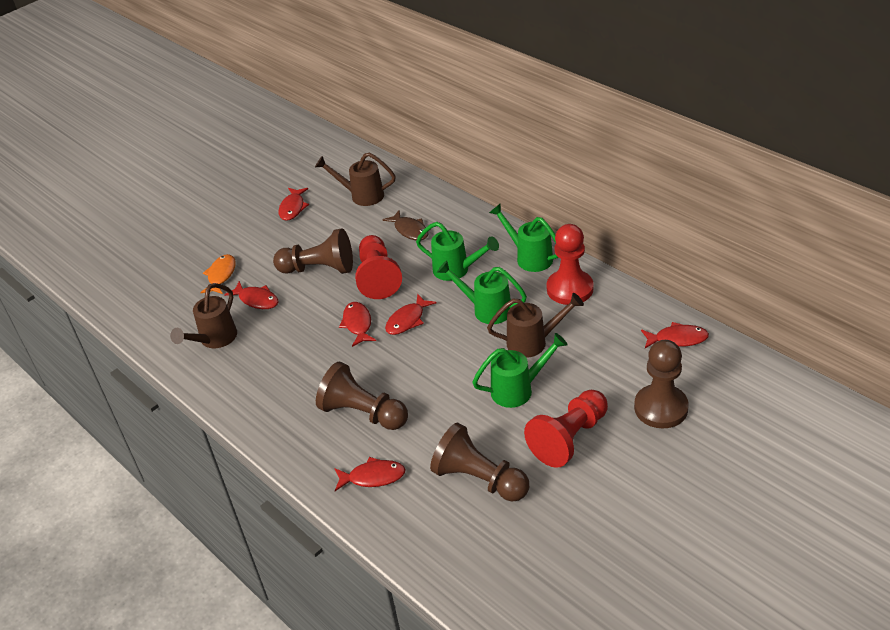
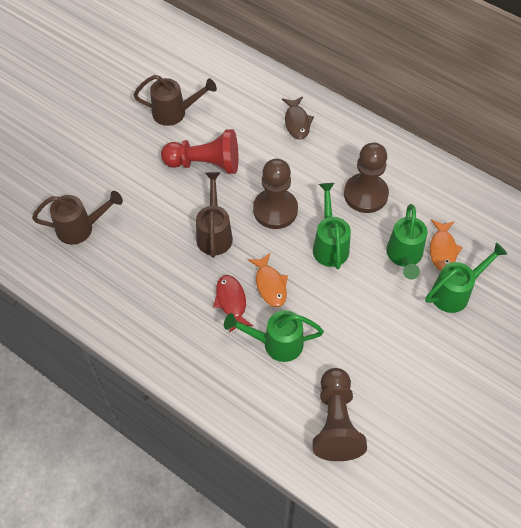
brown pawn: [273,229,353,274] [316,362,408,430] [430,423,529,502] [634,340,689,429] = 4 -> [253,159,298,229] [312,368,367,461] [344,143,389,213] = 3
orange fish: [200,254,236,294] = 1 -> [248,253,288,307] [430,219,463,271] = 2
red fish: [224,281,278,309] [278,188,309,221] [334,457,406,491] [339,302,376,347] [385,294,436,335] [641,322,709,348] = 6 -> [213,275,253,333] = 1
red pawn: [355,235,402,299] [524,390,608,468] [546,224,594,305] = 3 -> [161,129,238,174] = 1

